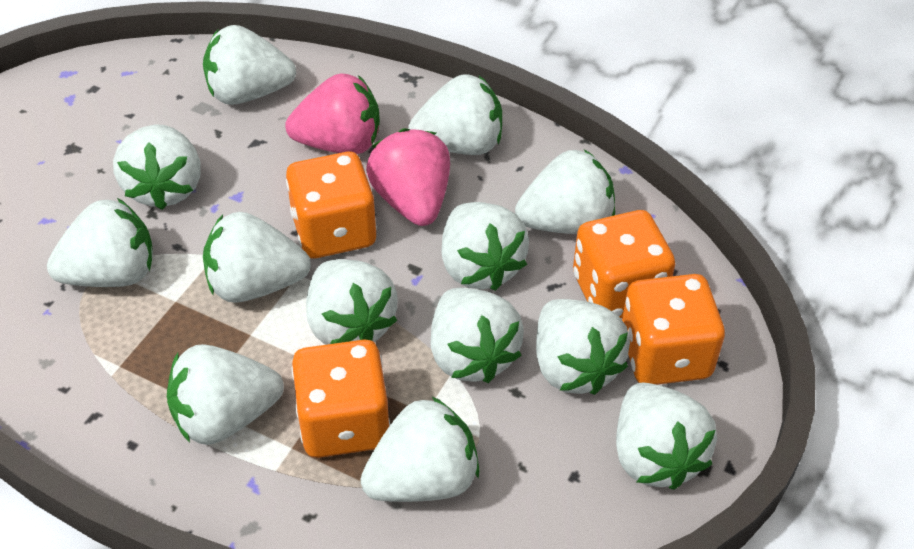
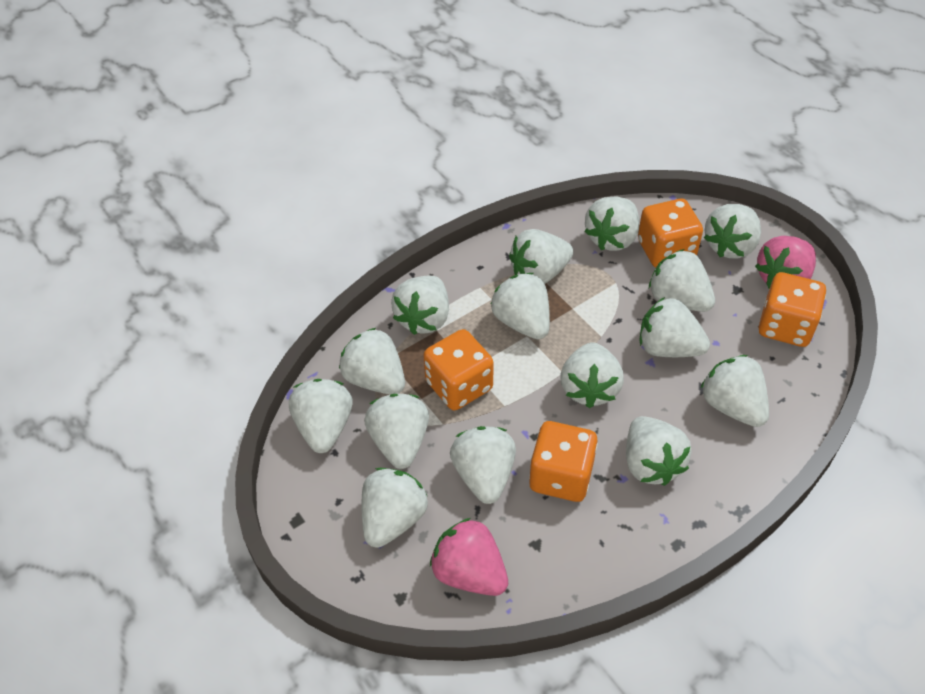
white strawberry: [47,198,153,287] [113,124,201,210] [167,344,284,445] [203,25,296,105] [203,212,311,303] [306,259,397,345] [360,397,479,502] [408,74,502,155] [431,288,524,383] [441,202,529,291] [515,149,615,234] [536,299,630,395] [616,382,717,490] = 13 -> [289,379,353,453] [339,328,405,395] [362,468,428,548] [364,394,429,469] [391,276,449,335] [450,426,516,504] [491,273,550,339] [509,229,574,284] [560,342,624,408] [584,197,639,251] [626,416,692,486] [640,297,710,357] [649,249,715,312] [700,355,769,427] [704,204,761,259] = 15

